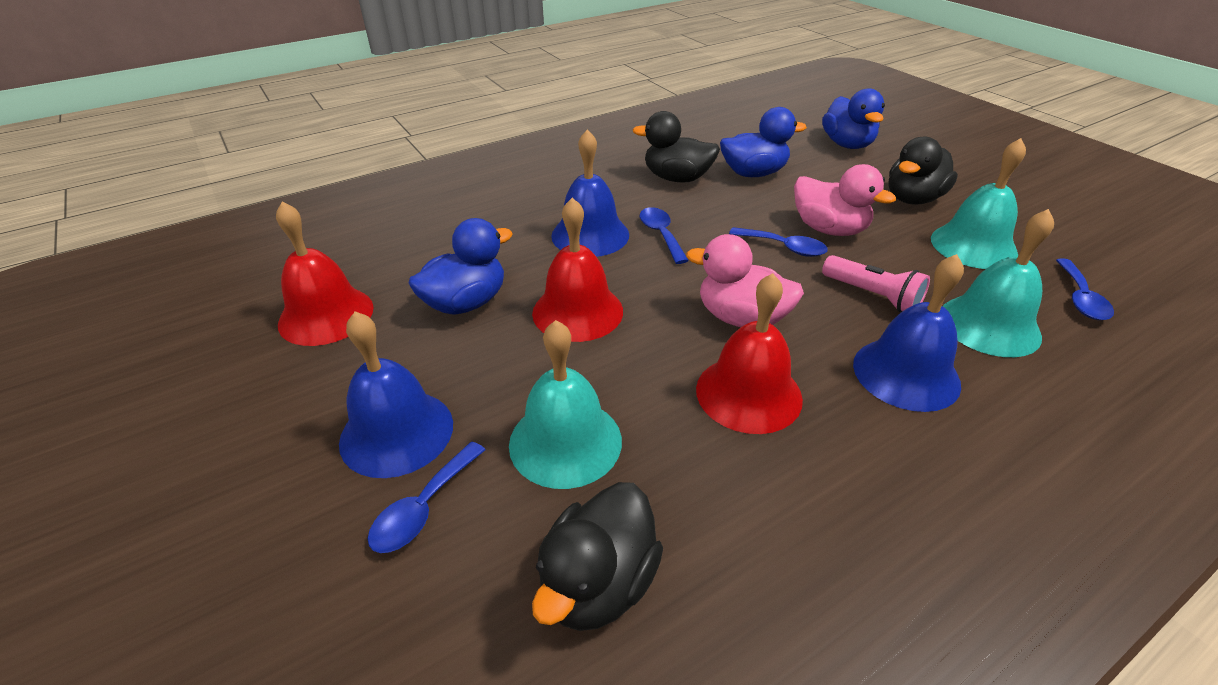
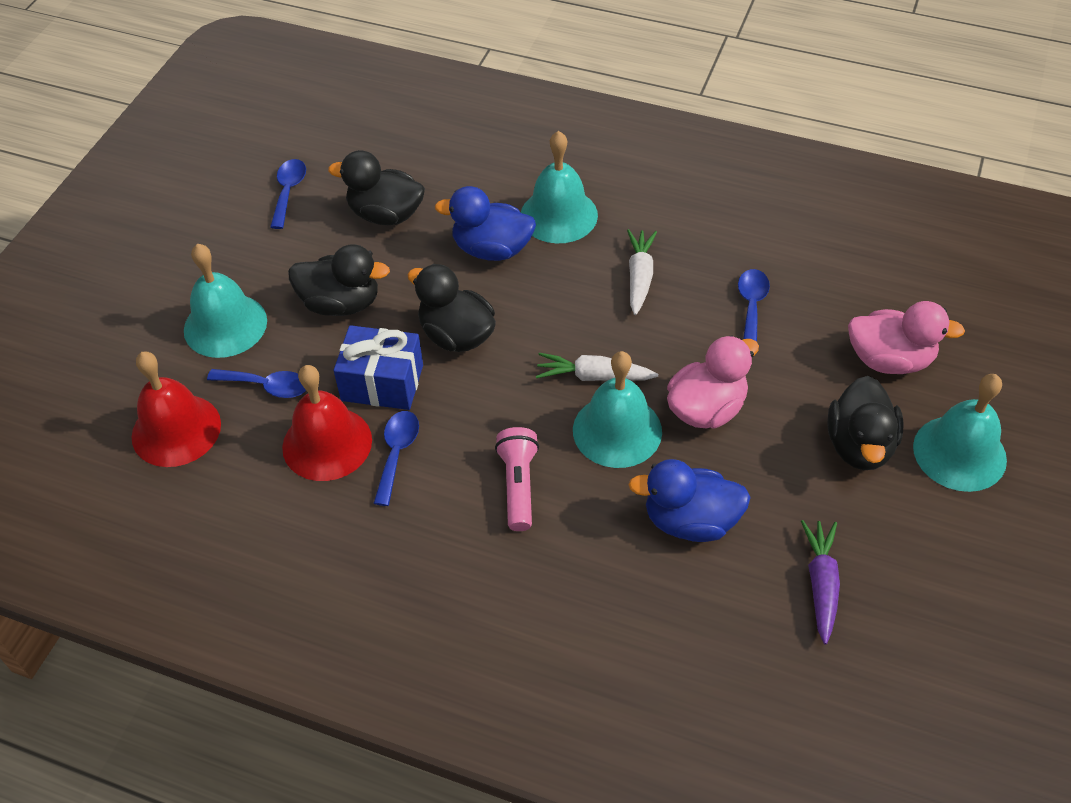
black duck: [532,482,663,631] [633,111,720,182] [888,136,958,205] = 3 -> [288,245,390,316] [328,150,425,225] [407,264,496,352] [827,376,904,470] = 4
blue bell: [339,311,453,478] [551,130,629,257] [853,254,964,412] = 3 -> none = 0
blue duck: [408,218,513,315] [720,107,807,177] [822,88,885,149] = 3 -> [435,186,536,261] [628,459,751,542] = 2
blue gift: none = 0 -> [334,325,423,410] = 1
purple carrot: none = 0 -> [801,520,840,644] = 1
red bell: [276,201,374,346] [532,198,623,342] [696,273,803,434] = 3 -> [131,351,221,467] [282,365,372,481] = 2
turquoise bell: [509,320,622,489] [931,138,1026,269] [942,209,1054,357] = 3 -> [184,244,267,358] [521,131,598,243] [573,351,662,468] [913,374,1007,492] = 4
white carrot: none = 0 -> [536,353,658,381] [627,229,657,315] = 2

